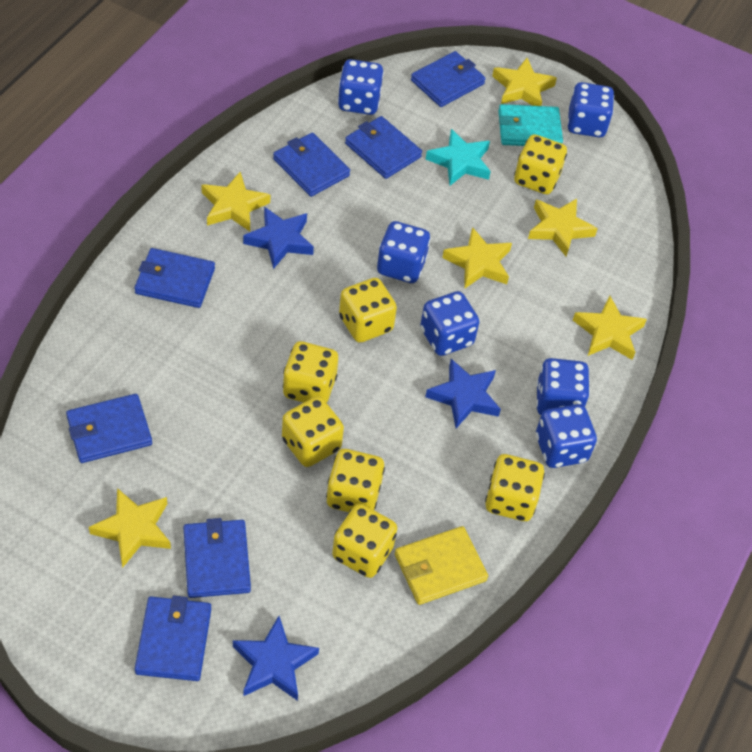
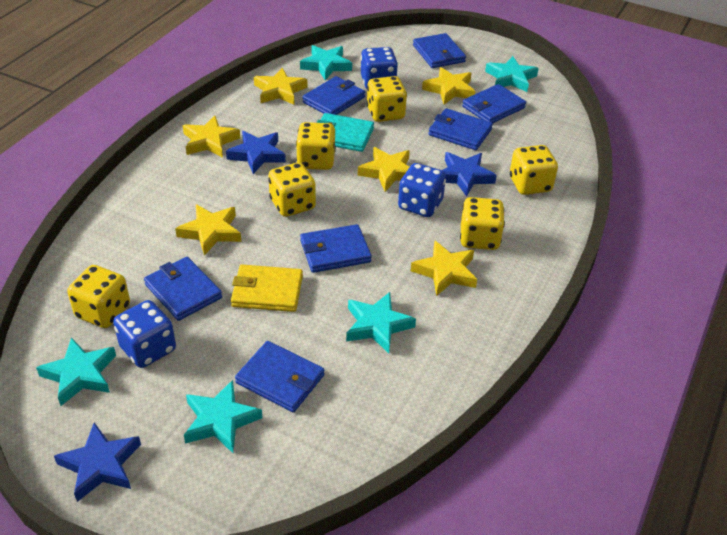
blue dice: [338,59,384,115] [377,221,430,283] [420,291,479,356] [536,358,590,415] [536,404,597,468] [567,82,614,137] = 6 -> [113,300,176,368] [361,47,398,89] [398,163,446,217] = 3
turquoise star: [426,129,491,186] = 1 -> [36,338,116,406] [184,380,263,453] [300,45,352,80] [346,292,416,353] [485,56,539,92] = 5
yellow dice: [282,396,344,467] [283,341,338,403] [326,449,385,512] [332,504,397,578] [339,278,397,343] [485,454,545,521] [514,134,567,194] = 7 -> [67,265,130,328] [268,162,316,217] [296,122,336,170] [366,76,407,122] [460,197,505,250] [510,145,558,195] = 6

